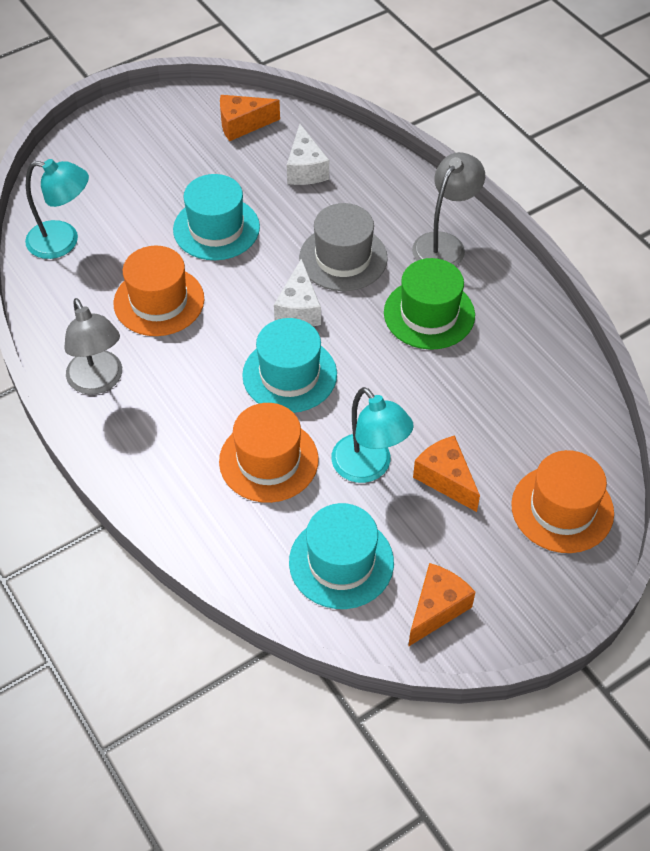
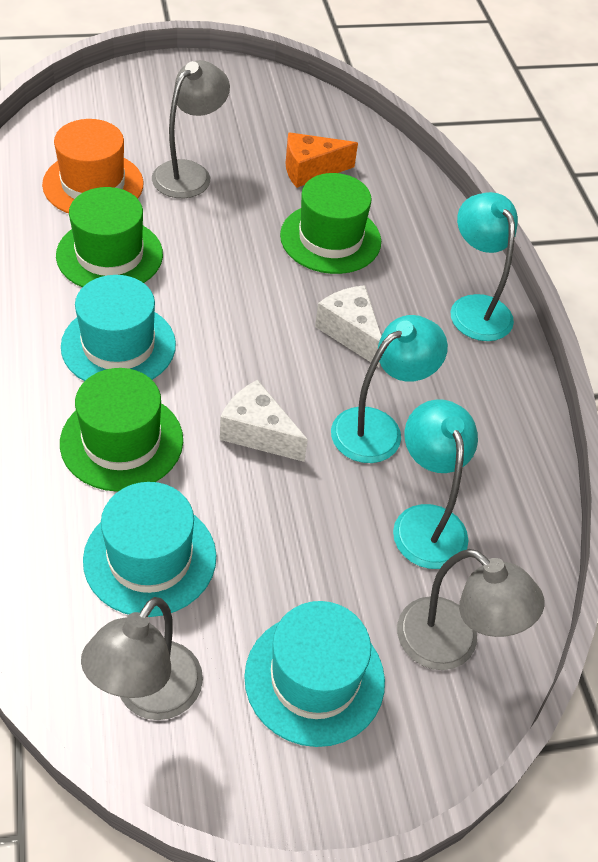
green hat: [384,258,475,350] = 1 -> [56,187,163,287] [60,368,183,492] [280,173,381,274] = 3
grey hat: [299,203,388,291] = 1 -> none = 0
grey lamp: [64,298,122,395] [412,152,485,266] = 2 -> [81,597,203,720] [152,60,230,198] [397,549,544,670] = 3
orange cheese: [220,95,280,141] [408,563,475,647] [413,435,480,512] = 3 -> [286,132,358,188] = 1
orange hat: [114,246,204,336] [219,403,319,503] [511,450,614,553] = 3 -> [42,119,143,213] = 1
turquoise lamp: [25,159,89,259] [331,387,414,483] = 2 -> [331,315,448,463] [393,399,478,569] [450,192,518,341] = 3

